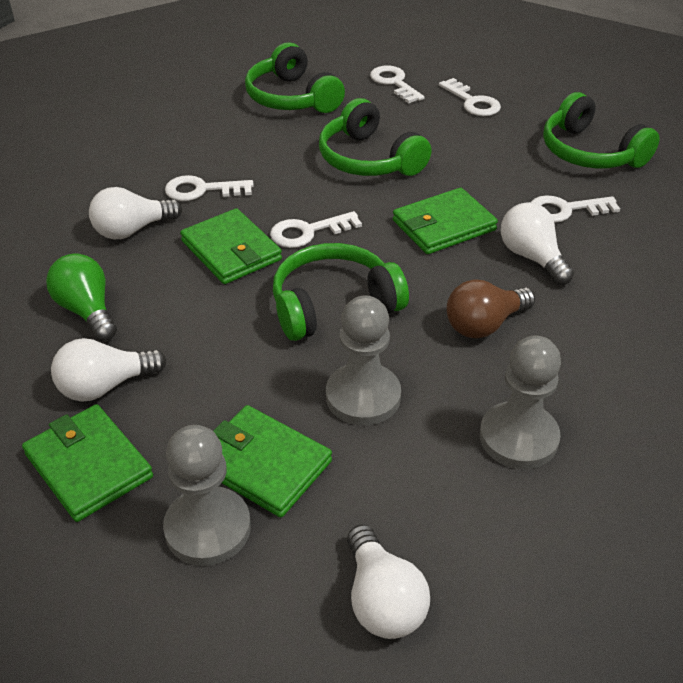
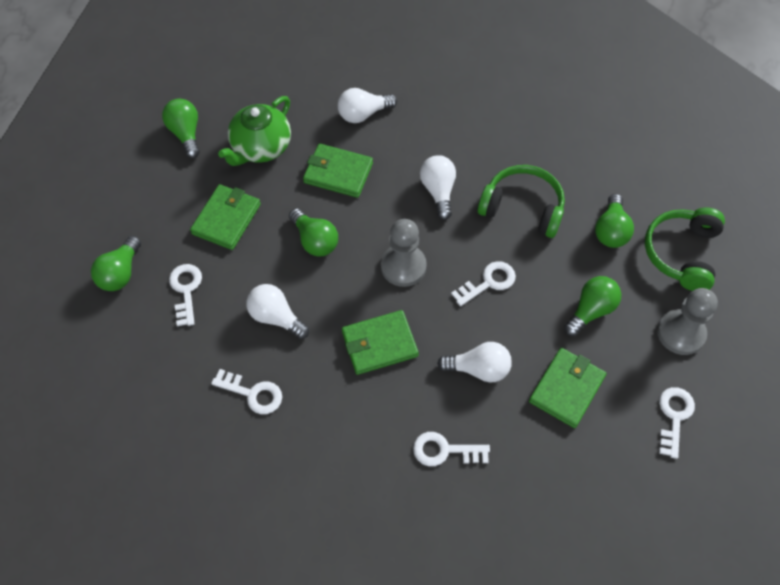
brown light bulb: [447,280,535,339] = 1 -> none = 0
green headphones: [245,42,345,113] [273,243,409,341] [319,98,431,176] [543,92,660,168] = 4 -> [478,165,565,238] [645,208,725,291] = 2
green light bulb: [46,253,117,341] = 1 -> [91,236,141,291] [162,98,200,158] [289,208,338,257] [564,276,621,336] [595,194,634,248] = 5
green teapot: none = 0 -> [218,96,291,166] = 1
grey pawn: [163,425,251,566] [326,295,401,425] [480,336,561,469] = 3 -> [381,219,427,287] [657,288,718,355] = 2

